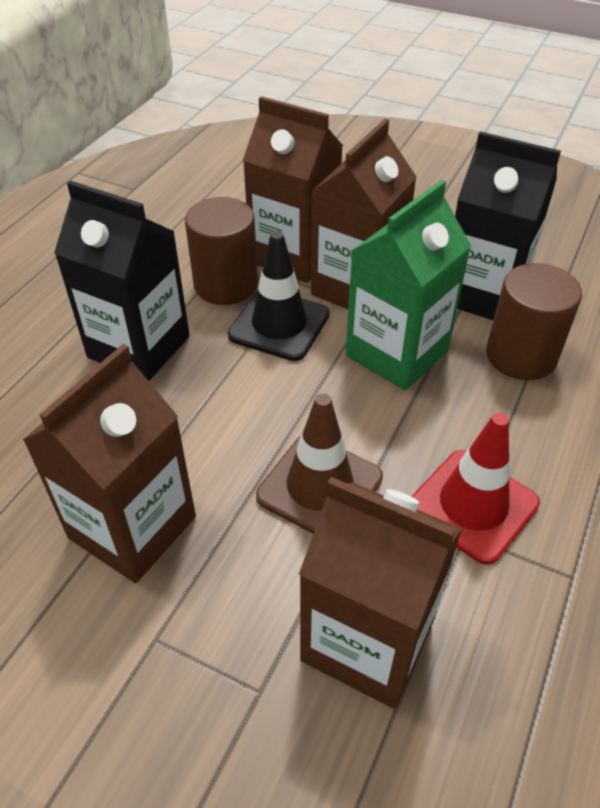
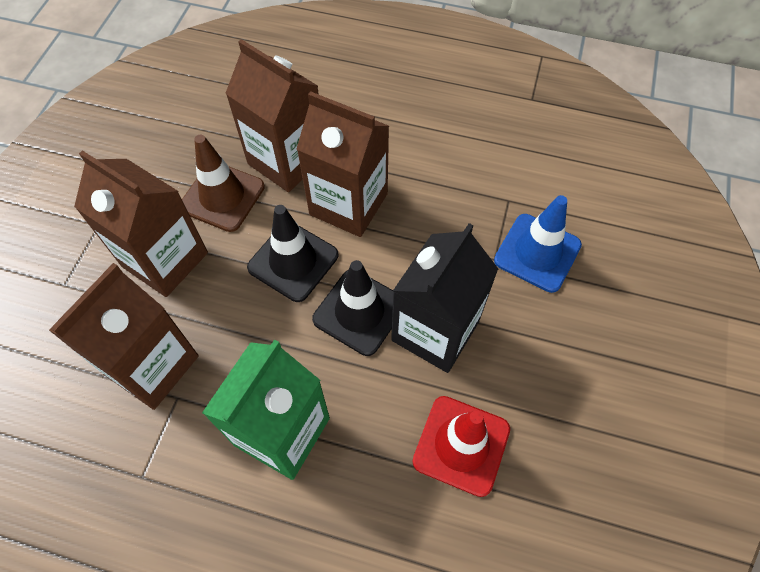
black carton: [54,180,190,381] [455,131,561,320] = 2 -> [391,223,498,373] = 1
black traffic cone: [228,231,330,361] = 1 -> [247,205,338,302] [312,260,393,356] = 2
blue traffic cone: none = 0 -> [494,195,582,293] = 1
brown cylinder: [185,197,258,305] [486,263,582,380] = 2 -> none = 0

